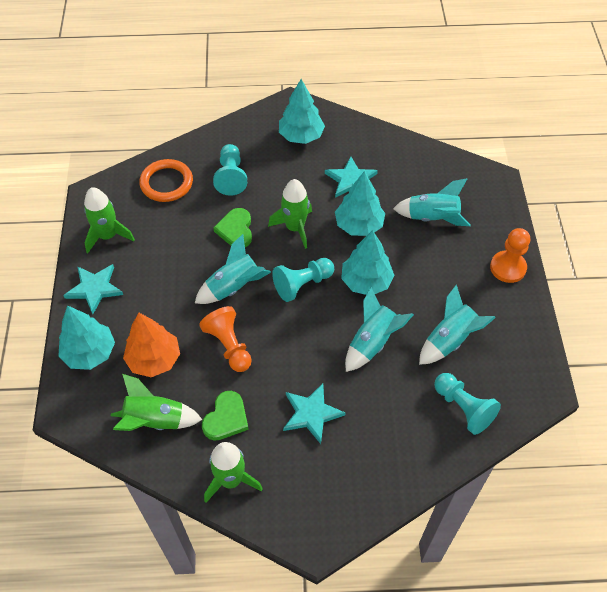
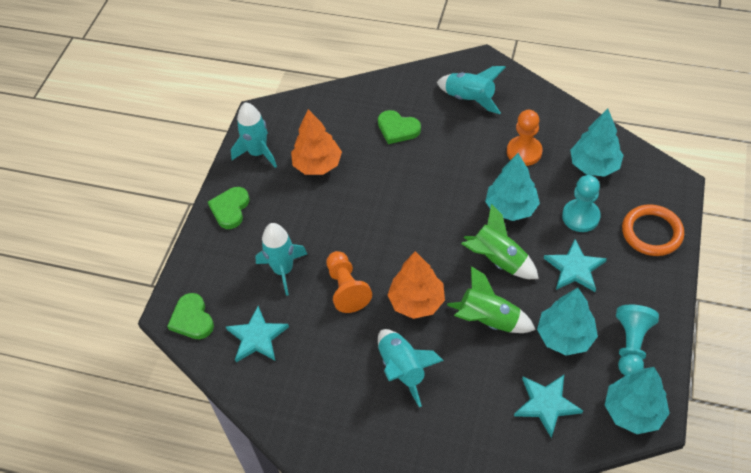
green heart: [202,391,249,441] [213,208,252,247] = 2 -> [167,293,214,339] [208,187,250,229] [378,110,421,144] = 3
green rocket: [84,187,135,253] [111,374,202,431] [204,442,263,503] [268,179,312,249] = 4 -> [447,266,536,333] [461,204,539,279] = 2
orange tree: [123,312,180,377] = 1 -> [291,109,342,175] [388,251,445,319] = 2
turquoise pawn: [213,144,247,196] [272,258,334,302] [434,373,501,435] = 3 -> [562,175,601,232] [616,305,659,375] = 2

